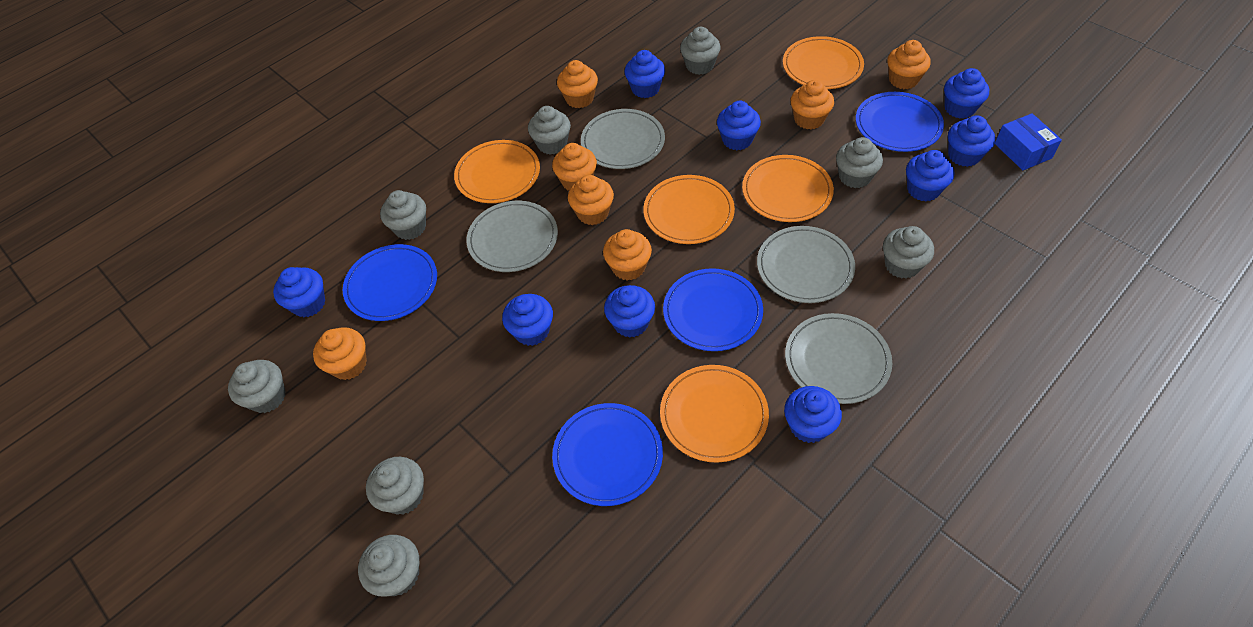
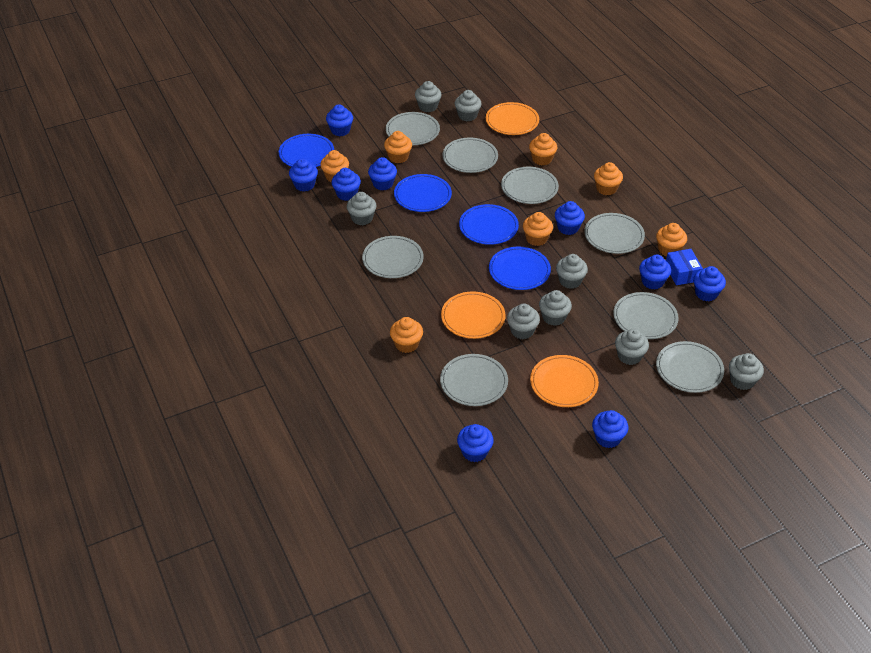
grey plate: [467,201,558,272] [581,109,665,169] [757,226,855,303] [785,313,892,404] = 4 -> [362,236,424,278] [386,112,440,145] [440,354,508,406] [442,137,498,173] [501,167,559,204] [584,213,645,254] [613,292,679,339] [656,341,724,393] = 8
orange plate: [454,140,540,203] [643,175,735,244] [660,365,769,463] [742,155,834,222] [783,36,864,89] = 5 -> [441,291,506,339] [486,102,539,135] [530,355,599,407] = 3

